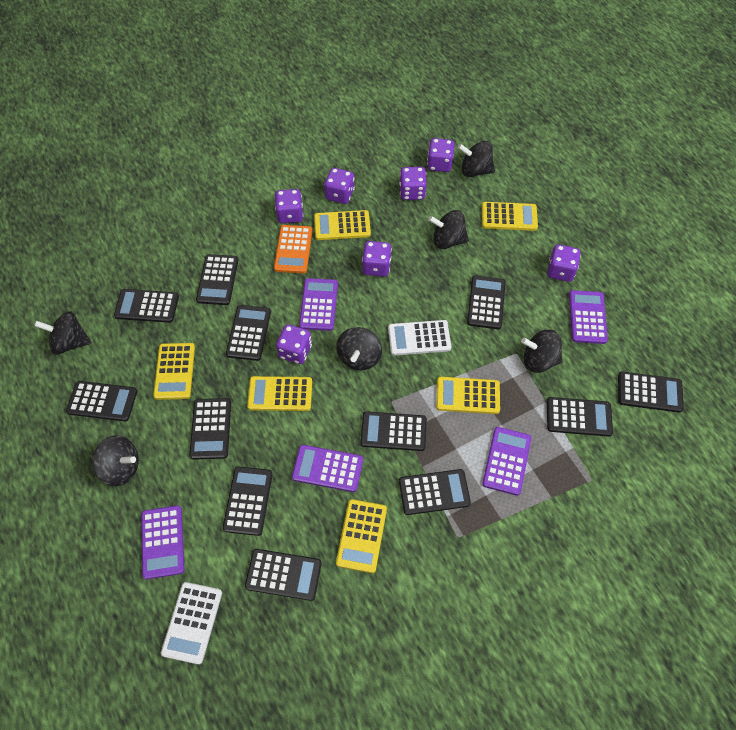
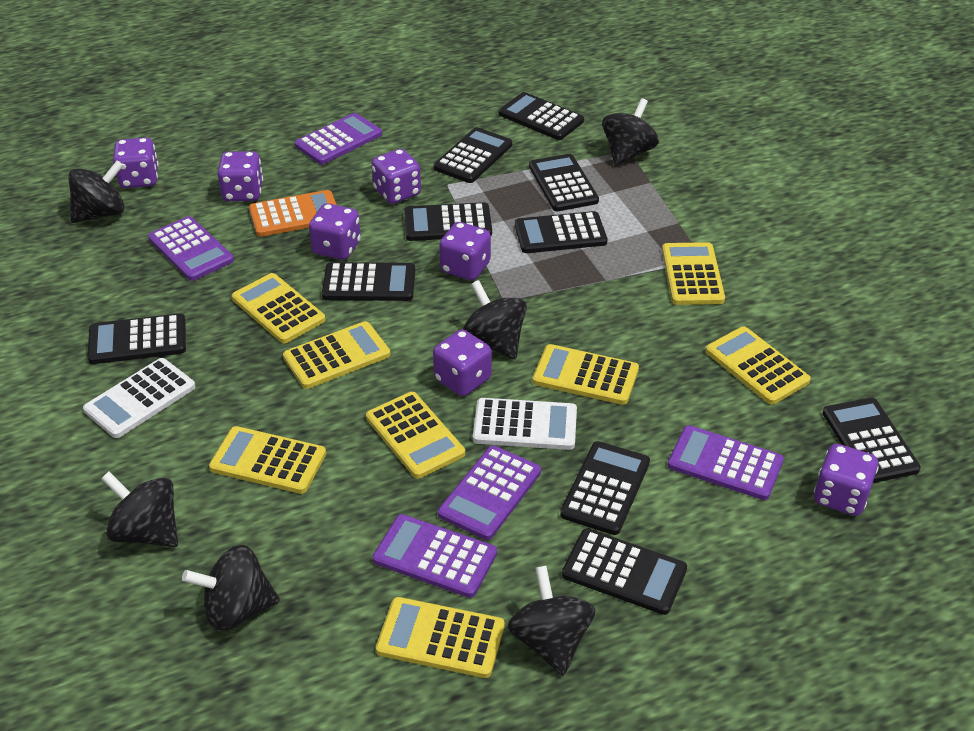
black calculator: [66,381,137,421] [114,289,179,323] [189,398,231,460] [196,254,238,305] [223,466,273,536] [226,305,271,361] [245,549,322,601] [361,411,427,451] [399,469,471,515] [467,275,505,329] [547,397,613,437] [618,371,684,413] = 12 -> [87,313,186,364] [322,262,415,301] [404,202,492,241] [434,127,512,183] [499,92,584,140] [515,211,608,253] [529,154,599,211] [560,441,650,535] [562,528,687,615] [823,398,921,483] = 10
yellow calculator: [153,343,195,400] [247,376,312,411] [314,210,371,240] [336,499,387,573] [436,377,500,414] [482,202,538,231] = 6 -> [209,426,326,494] [232,273,325,343] [283,321,390,389] [366,392,465,479] [376,597,505,678] [532,344,639,405] [662,242,725,305] [706,326,811,405] = 8

